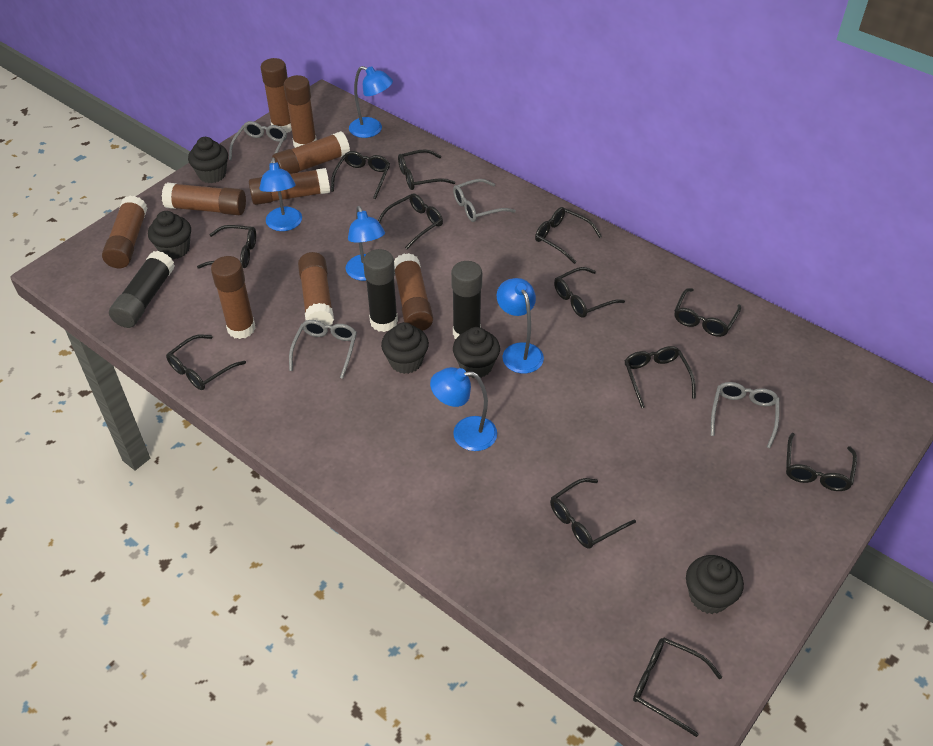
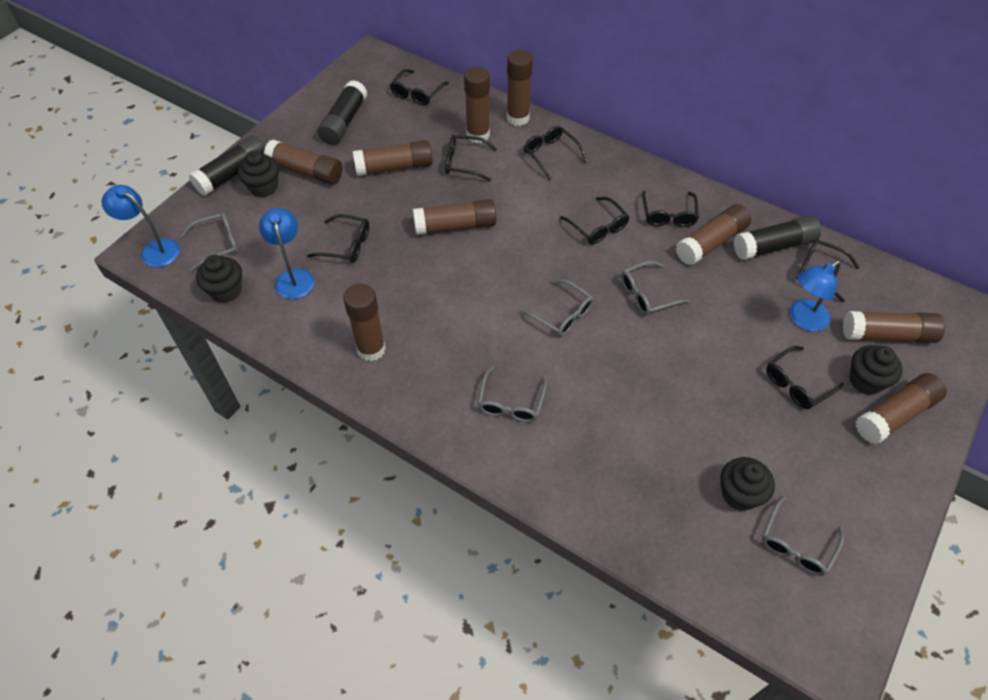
black cupcake: [148,211,191,259] [188,137,228,183] [381,322,429,374] [453,327,500,378] [686,555,744,614] = 5 -> [196,255,242,303] [238,151,279,197] [721,457,775,511] [849,345,902,395] = 4
black glasses: [166,335,246,390] [197,225,256,269] [331,151,390,199] [378,193,443,249] [398,149,455,190] [535,207,602,264] [550,478,636,549] [554,267,625,318] [624,346,696,408] [633,638,722,737] [674,288,741,337] [786,433,857,491] = 12 -> [307,214,369,263] [390,69,449,106] [445,135,497,181] [524,126,587,180] [560,197,630,244] [642,190,699,227] [766,346,844,409] [797,239,860,302] = 8
blue lamp: [259,158,302,231] [346,206,385,281] [349,66,393,138] [430,367,497,451] [497,278,544,373] = 5 -> [101,185,180,267] [259,208,314,299] [790,260,841,331] = 3
grey glasses: [229,121,287,163] [289,320,357,379] [453,179,516,222] [711,382,780,448] = 4 -> [180,213,238,271] [478,366,547,422] [520,279,594,336] [621,261,690,315] [762,496,844,576] = 5

